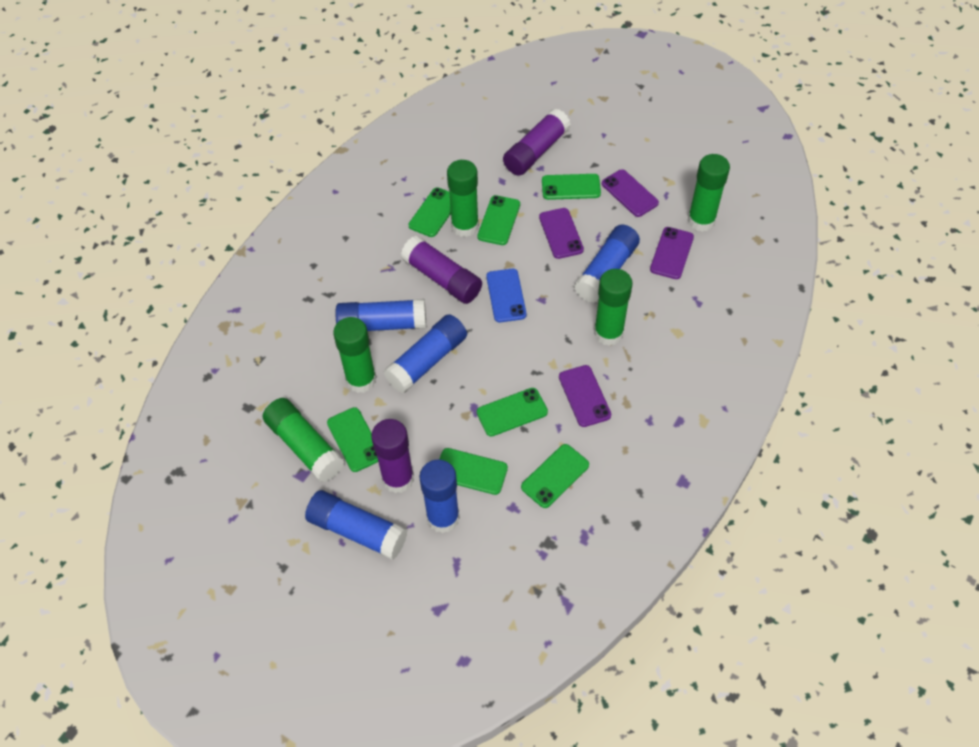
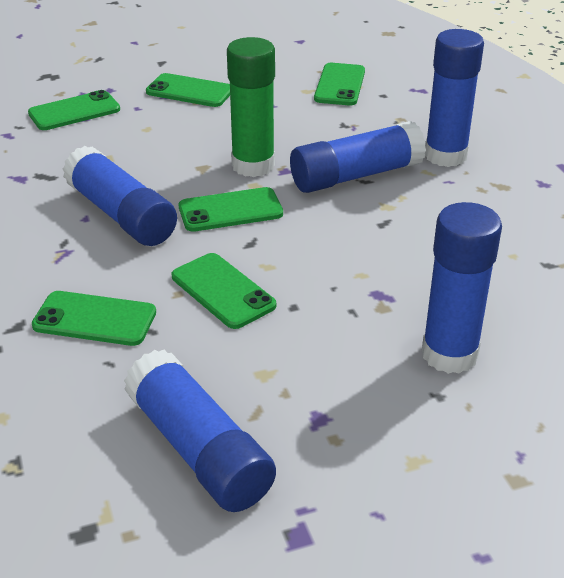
blue phone: [486,269,526,322] = 1 -> none = 0
green glue stick: [263,398,345,482] [333,317,376,393] [447,160,479,237] [594,269,633,346] [687,154,730,232] = 5 -> [227,37,275,177] = 1
green phone: [327,407,378,472] [409,187,451,237] [439,448,508,495] [477,195,520,245] [477,388,548,437] [521,444,589,508] [542,174,601,200] = 7 -> [28,90,120,130] [32,291,156,346] [146,73,230,107] [172,253,276,329] [179,187,283,232] [314,63,365,105] = 6
purple glue stick: [371,419,414,493] [401,236,482,304] [503,108,571,176] = 3 -> none = 0
purple phone: [539,208,584,259] [559,365,611,427] [602,169,659,217] [650,227,694,279] = 4 -> none = 0

